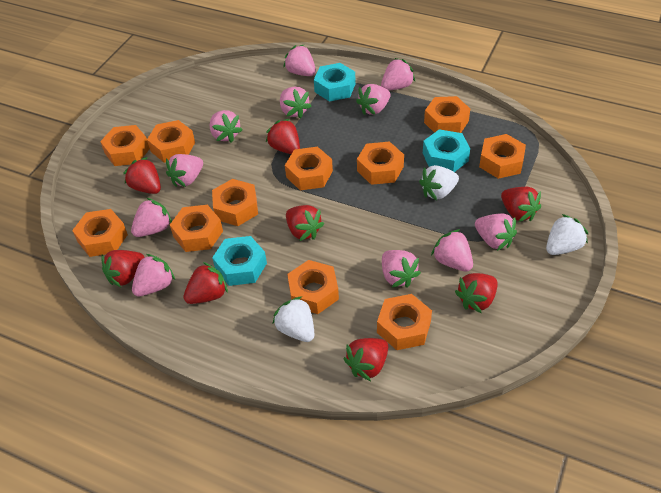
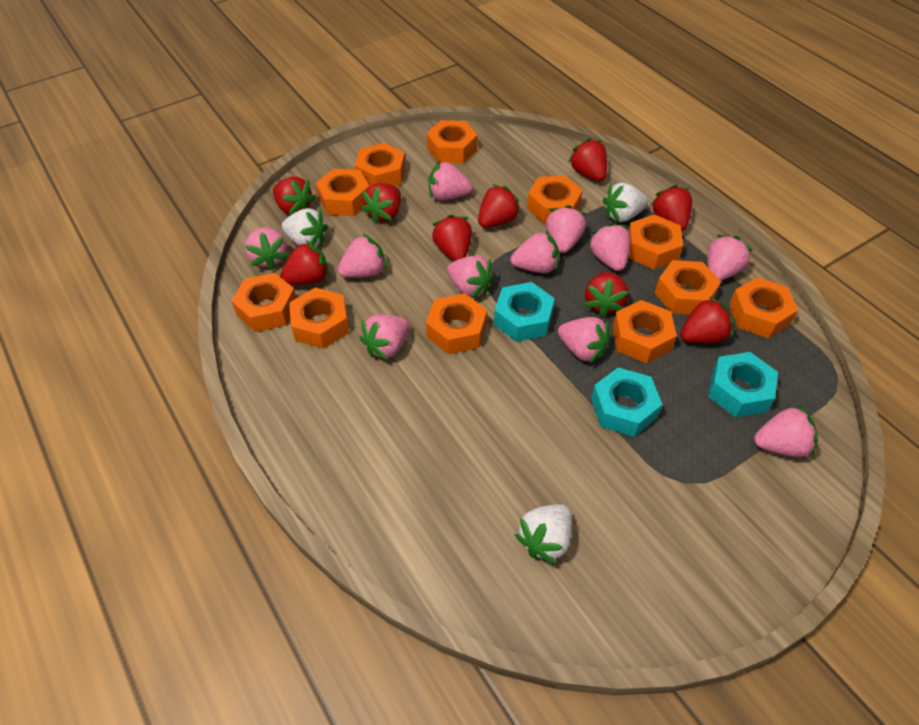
red strawberry: [101,250,145,287] [123,157,161,194] [183,262,228,304] [266,119,300,154] [286,205,324,241] [343,338,388,381] [455,273,498,313] [501,187,541,222] = 8 -> [273,177,315,216] [280,240,329,285] [362,183,401,224] [432,215,472,261] [478,184,521,228] [568,138,607,181] [585,272,628,317] [650,185,692,231] [680,296,734,343] = 9

